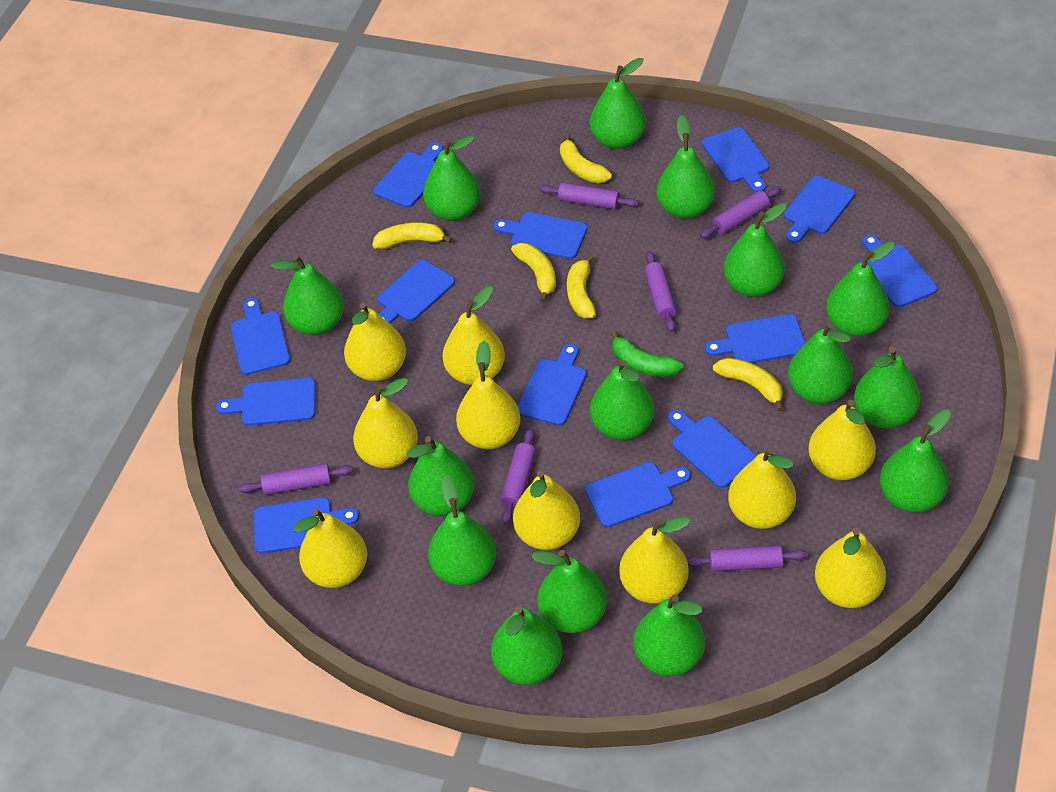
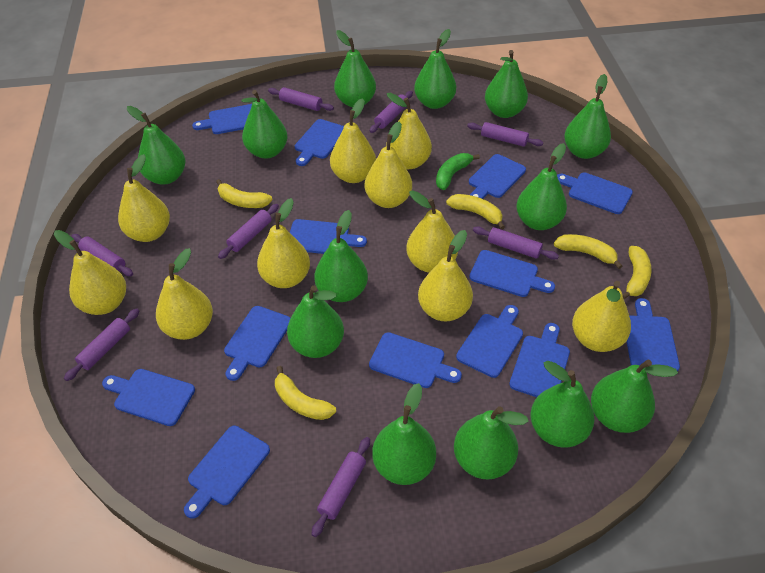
green pear: [271,255,344,335] [407,436,475,516] [423,136,481,221] [428,475,496,586] [491,606,562,685] [531,550,607,633] [590,58,646,149] [590,360,654,440] [634,595,705,676] [657,115,715,219] [724,203,787,297] [788,322,853,404] [826,242,895,336] [854,347,920,429] [880,409,951,513] = 15 -> [127,106,185,185] [241,90,288,159] [287,285,344,358] [314,210,368,302] [334,30,376,107] [372,383,436,485] [414,29,456,109] [454,406,529,480] [485,50,528,118] [516,143,567,230] [530,361,594,448] [564,74,611,159] [591,359,678,433] = 13
purple rolling pin: [238,463,353,495] [501,428,536,524] [539,182,639,209] [644,251,677,332] [687,545,808,572] [700,187,782,238] = 6 -> [64,309,139,381] [71,234,133,276] [218,204,279,259] [268,87,334,111] [311,437,370,537] [370,91,413,133] [467,122,543,147] [473,226,559,260] = 8

